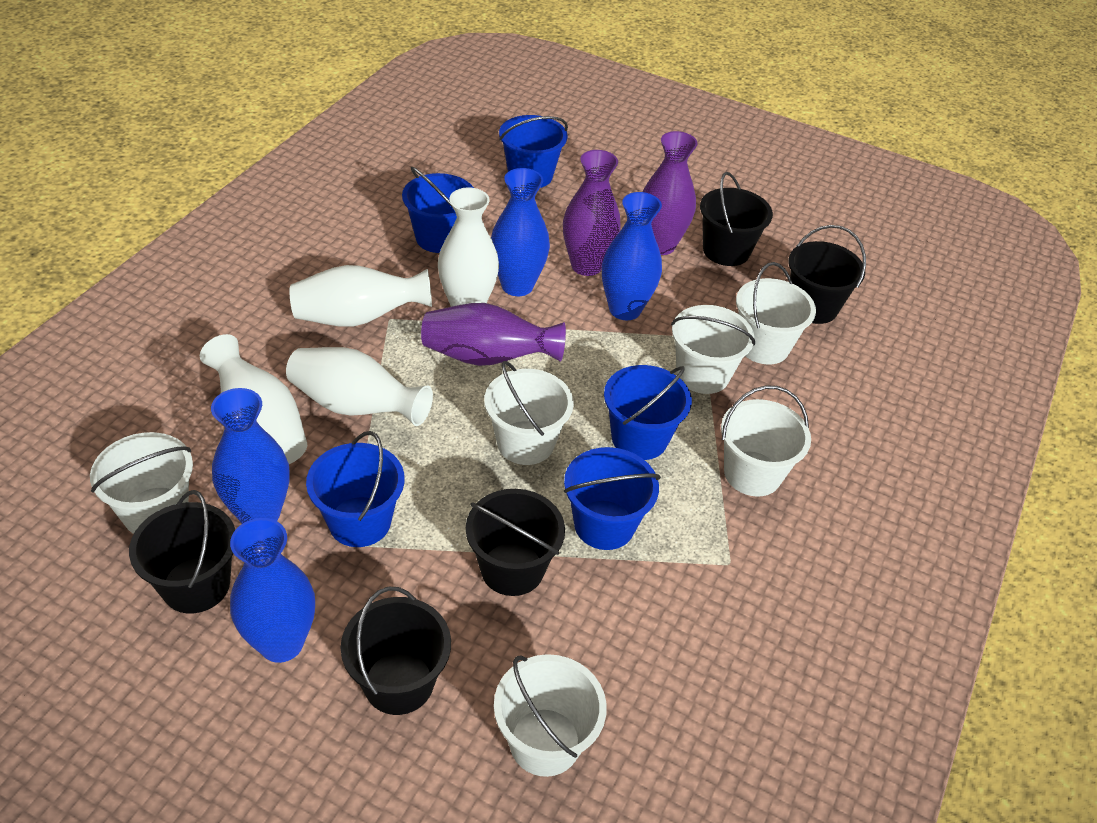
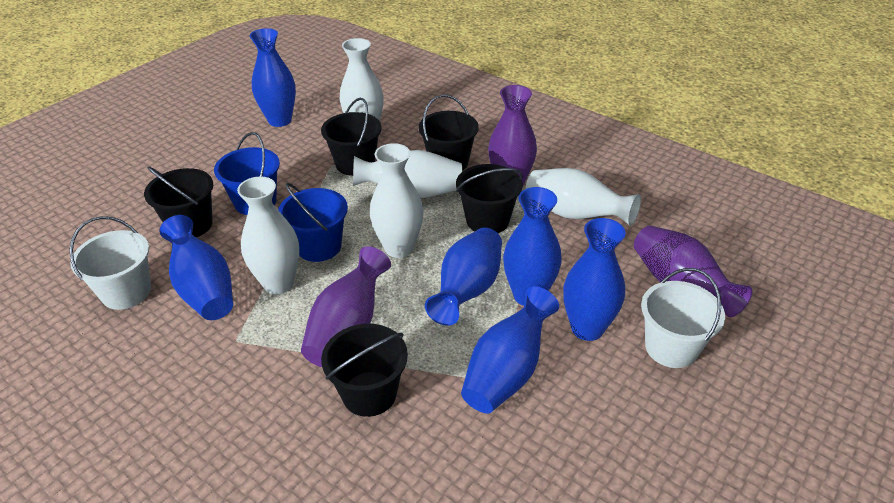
blue bucket: [306,431,404,547] [402,167,474,253] [499,115,568,188] [564,447,661,550] [604,365,692,460] = 5 -> [214,132,280,215] [278,183,348,262] = 2
blue vase: [211,388,289,524] [230,518,315,663] [491,168,550,296] [602,192,662,320] = 4 -> [160,215,233,320] [250,28,296,127] [425,228,502,326] [461,286,559,413] [503,187,562,306] [563,218,626,341] = 6
white bucket: [90,432,193,534] [484,361,574,465] [494,654,607,777] [671,305,755,394] [721,386,811,497] [736,262,816,365] = 6 -> [69,216,151,310] [641,268,725,368] = 2
white vase: [200,334,307,464] [286,347,433,426] [289,265,432,327] [438,187,499,307] = 4 -> [237,176,299,294] [340,38,384,121] [353,150,462,198] [370,143,424,258] [526,168,641,226] = 5

